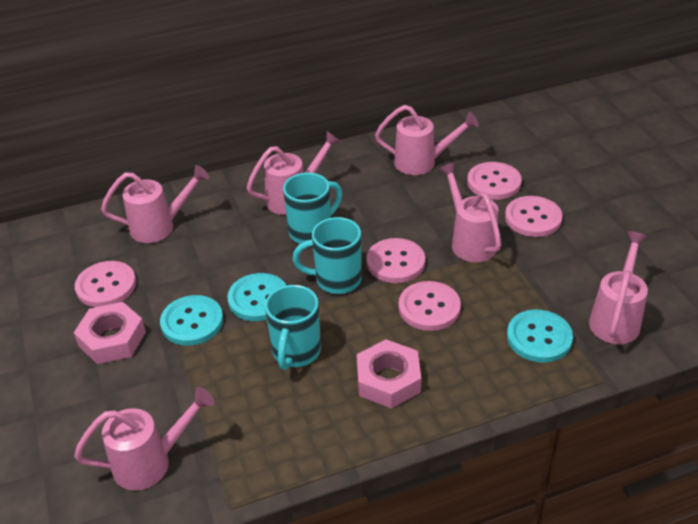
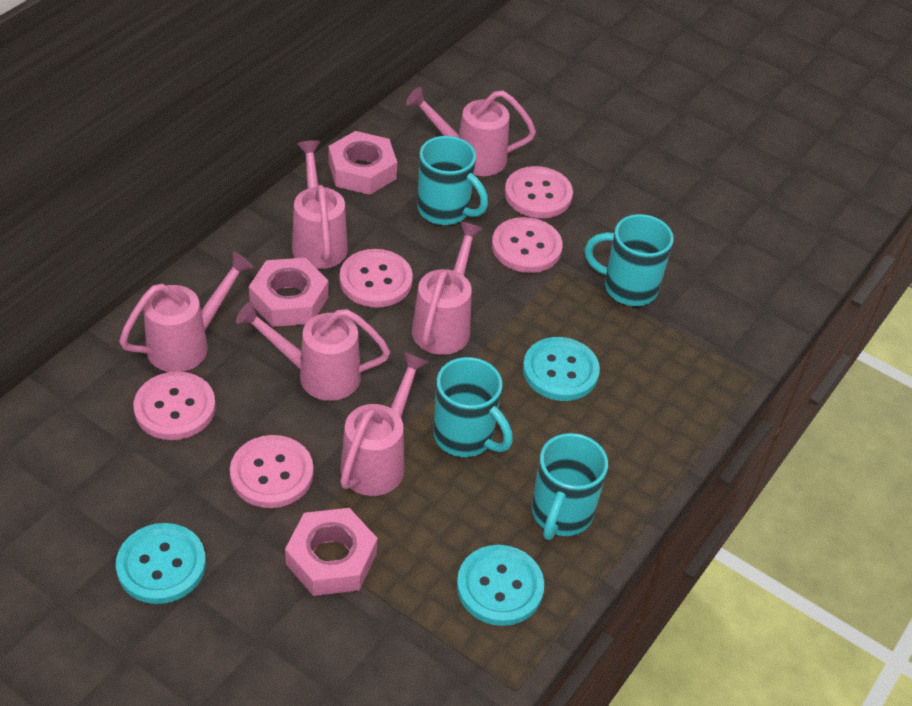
pink nut: [74,302,146,364] [357,339,421,409] = 2 -> [249,258,329,327] [285,508,378,596] [328,131,397,195] = 3
turquoise mug: [265,285,321,370] [283,173,343,244] [292,217,362,294] = 3 -> [417,136,488,225] [433,357,513,457] [532,433,608,540] [585,214,674,306] = 4

